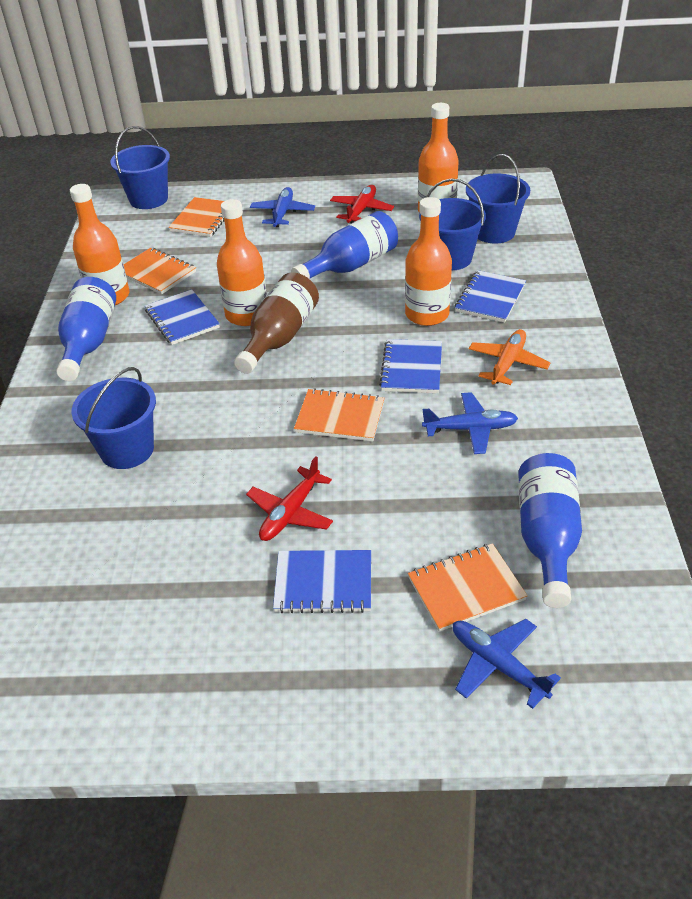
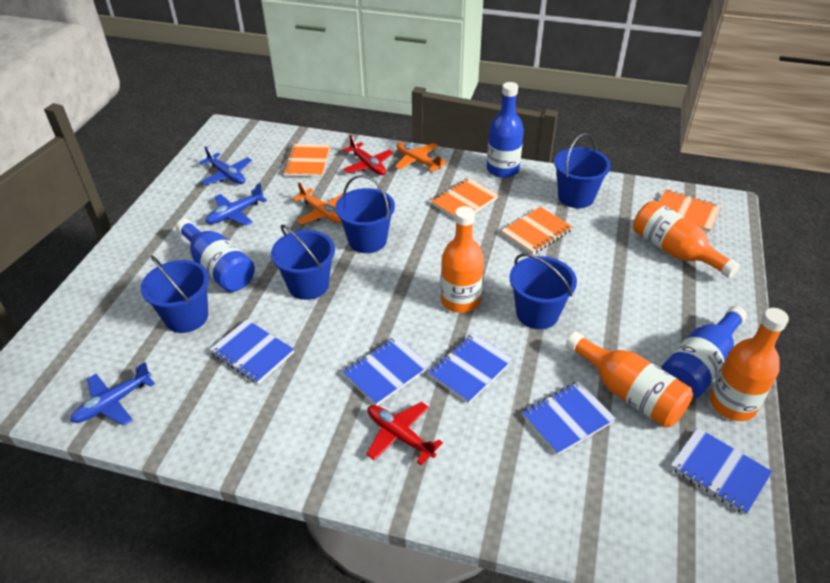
blue bucket: [71,367,156,469] [110,126,170,209] [419,178,486,270] [466,154,530,243] = 4 -> [140,255,209,333] [271,225,335,300] [335,175,395,253] [510,254,577,329] [554,133,611,208] = 5
blue notebook: [145,289,220,345] [273,550,371,613] [379,339,442,393] [455,270,526,323] = 4 -> [209,319,294,384] [343,336,430,406] [428,333,513,404] [522,381,616,455] [670,428,772,515] = 5
brown bottle: [234,272,319,374] = 1 -> none = 0
orange plane: [469,329,550,385] = 1 -> [292,182,343,225] [395,143,447,172] = 2

